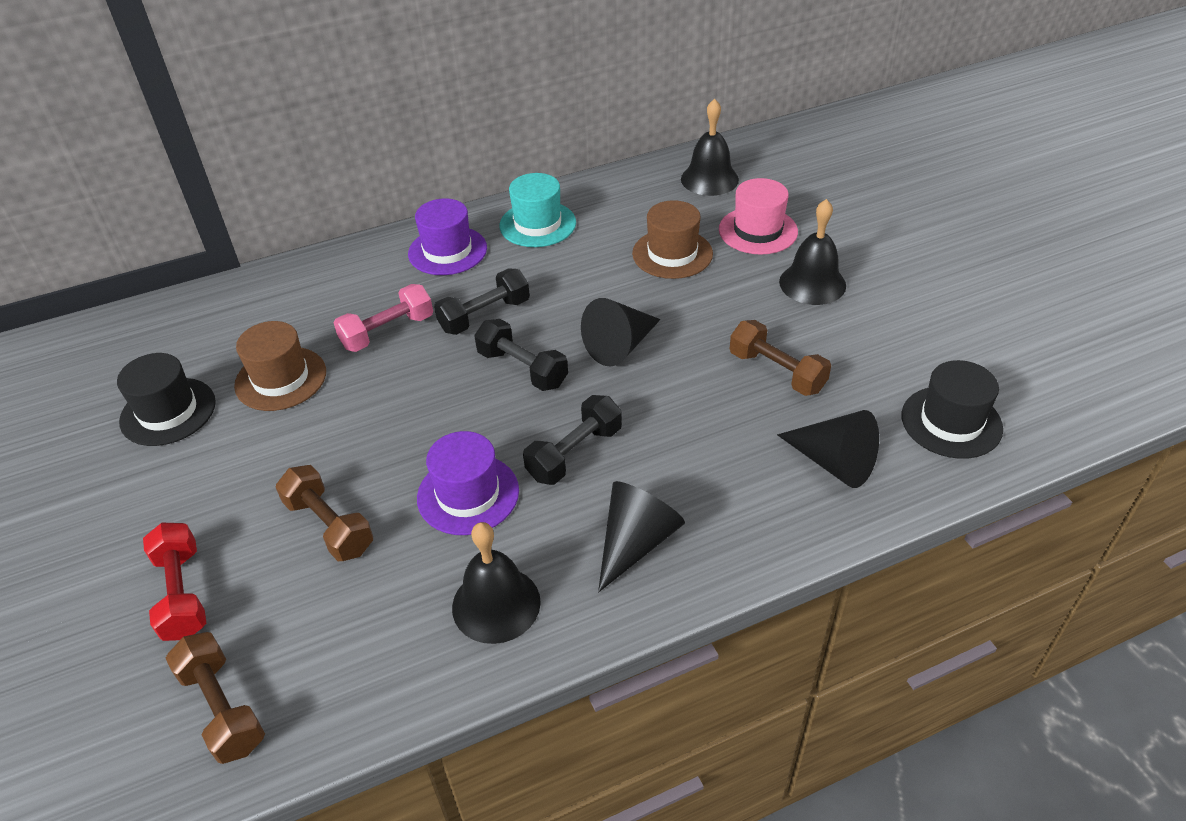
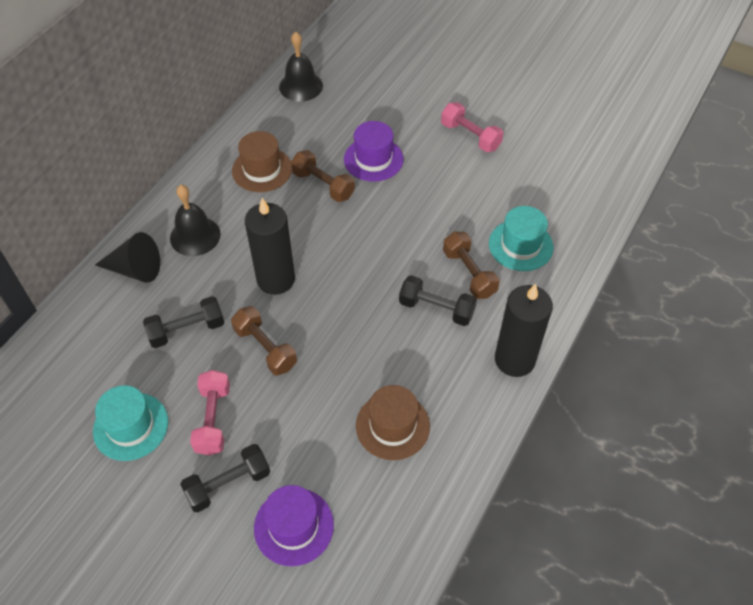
black bell: [452,522,541,644] [681,99,739,196] [779,199,846,305] = 3 -> [170,185,221,256] [279,32,323,102] = 2
black candle: none = 0 -> [245,198,295,295] [495,283,553,377] = 2
black cone: [581,298,660,366] [598,481,685,592] [777,410,879,488] = 3 -> [95,232,160,283] = 1
black hat: [117,353,216,446] [901,360,1003,459] = 2 -> none = 0
pink dumbbell: [334,284,433,352] = 1 -> [190,370,230,455] [441,102,503,152] = 2
pink hat: [719,178,798,254] = 1 -> none = 0
red dumbbell: [143,523,206,641] = 1 -> none = 0
turquoise hat: [499,173,576,247] = 1 -> [93,385,168,461] [489,206,554,271] = 2

